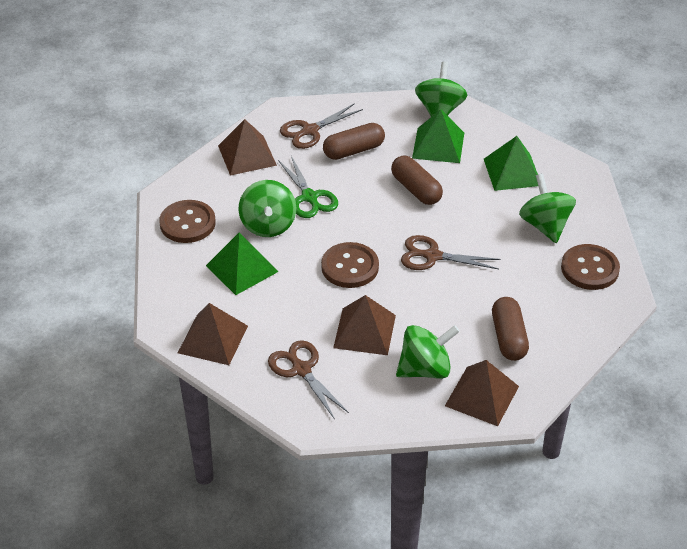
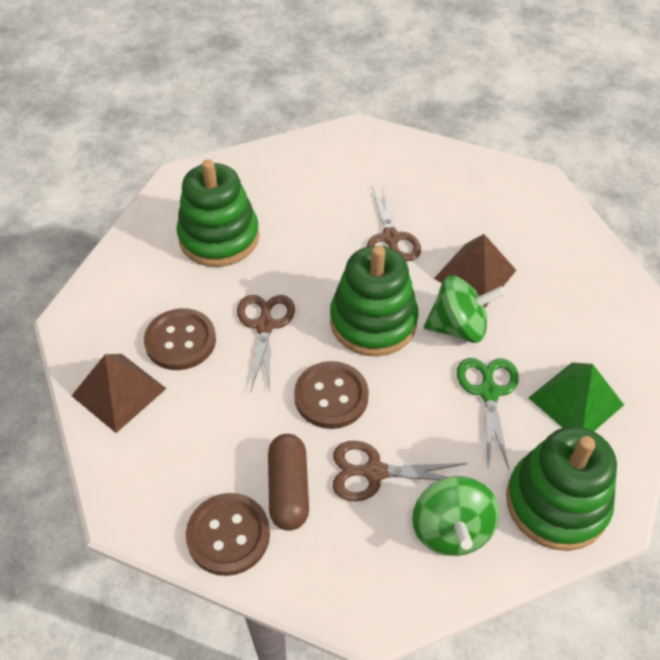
brown capsule: [323,123,385,160] [391,156,443,205] [492,297,529,361] = 3 -> [268,434,309,531] = 1
brown pyramid: [178,303,248,365] [218,119,277,176] [333,295,396,355] [445,360,519,426] = 4 -> [71,354,167,433] [434,234,517,307] = 2
green pyramid: [206,232,278,295] [412,109,464,163] [484,136,538,191] = 3 -> [529,362,624,431] = 1
green spinning top: [239,180,296,237] [396,325,460,379] [415,61,467,117] [519,173,576,243] = 4 -> [412,476,500,556] [424,276,505,343] = 2
green stacking toy: none = 0 -> [177,159,259,267] [330,245,419,356] [506,426,617,551] = 3

